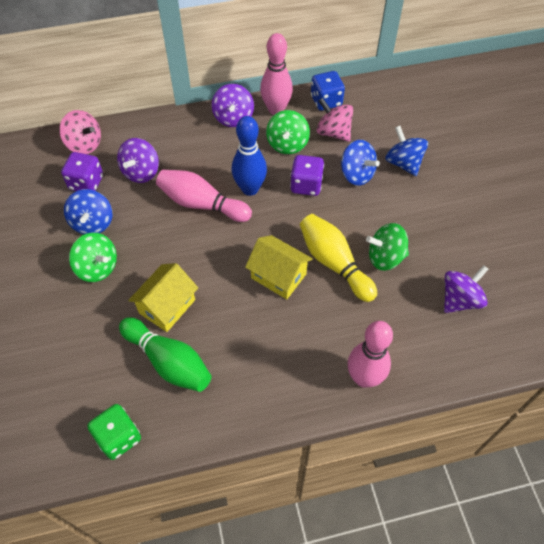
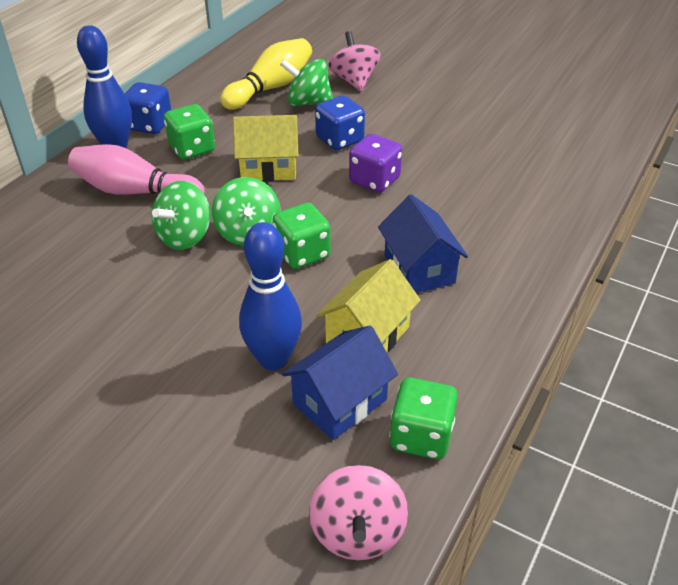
blue bowling pin: [232,116,267,196] = 1 -> [77,25,132,148] [239,222,302,370] = 2
blue dice: [311,71,345,111] = 1 -> [125,82,171,134] [315,95,365,150] = 2
blue house: none = 0 -> [282,326,398,440] [378,194,468,293] = 2
blue spinning top: [64,189,113,234] [341,140,380,186] [385,126,428,176] = 3 -> none = 0
green bowling pin: [119,317,211,392] = 1 -> none = 0
green dice: [87,404,141,460] = 1 -> [164,104,215,160] [272,203,331,269] [389,378,458,459] = 3
pink bowling pin: [156,170,252,222] [260,33,293,115] [348,321,393,388] = 3 -> [68,144,205,195] = 1
purple dice: [61,152,103,191] [290,155,324,196] = 2 -> [349,134,402,193] = 1
purple spinning top: [117,138,159,183] [212,84,254,127] [444,265,489,313] = 3 -> none = 0

